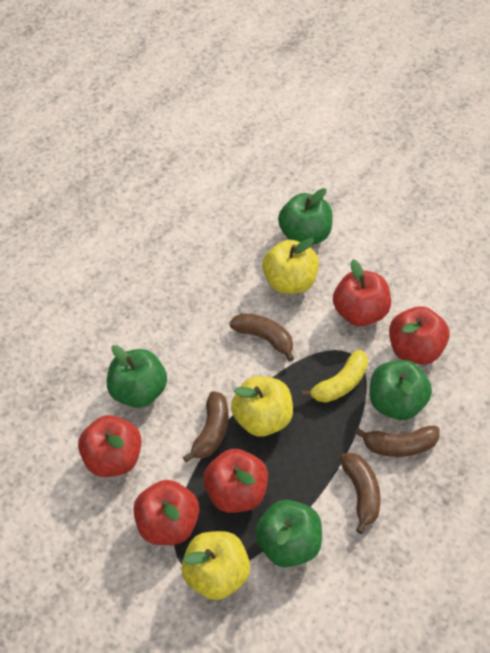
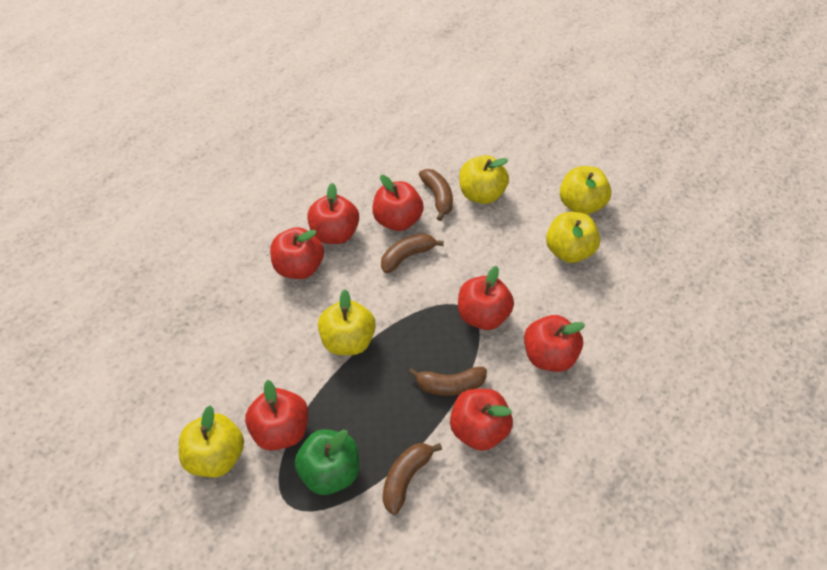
green apple: [107,345,167,408] [255,500,322,567] [278,188,333,245] [370,360,432,420] = 4 -> [295,429,359,495] = 1
red apple: [78,415,142,477] [133,480,200,545] [203,449,268,513] [333,259,391,326] [389,306,450,364] = 5 -> [245,380,308,451] [270,227,324,279] [307,183,359,244] [373,175,424,231] [450,389,513,451] [458,266,514,330] [524,315,585,372] = 7
yellow apple: [182,531,250,600] [231,376,293,437] [262,238,319,294] = 3 -> [179,406,244,477] [318,289,376,355] [459,155,509,204] [546,212,600,263] [560,166,611,215] = 5
yellow banana: [302,349,368,403] = 1 -> none = 0

